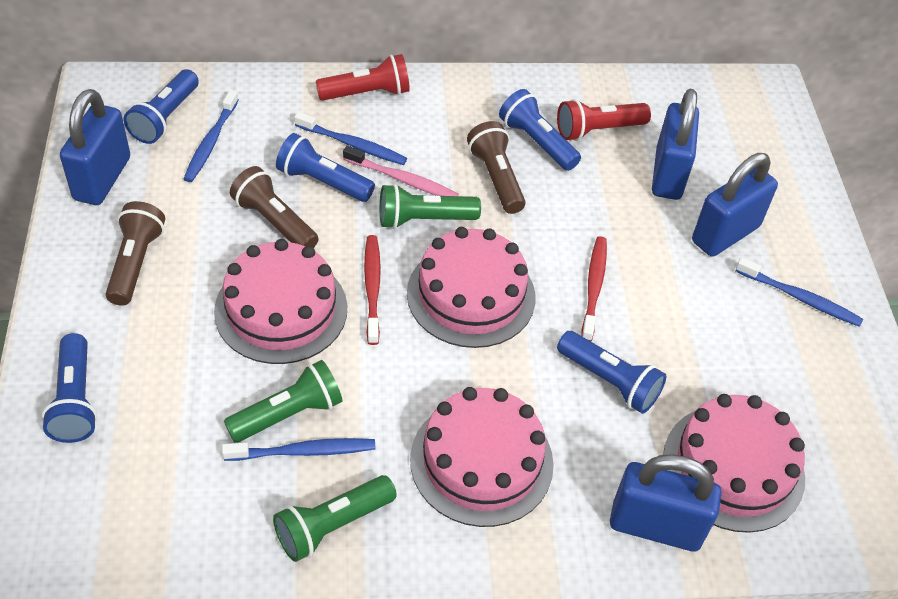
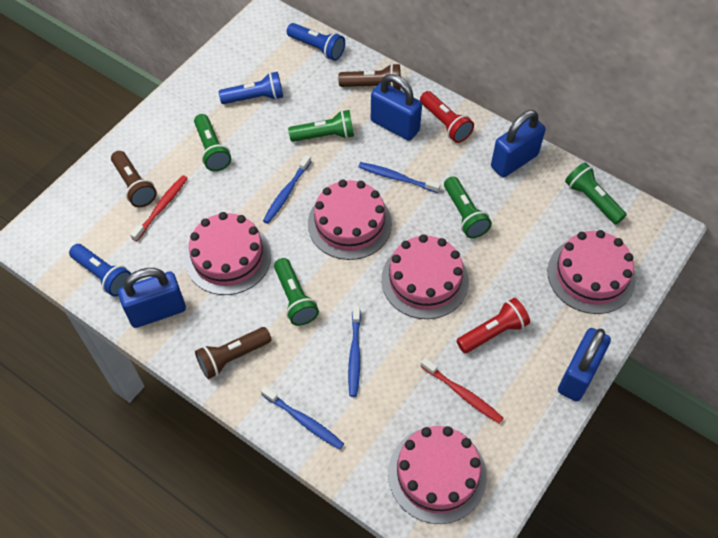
blue flashlight: [42,333,97,443] [124,69,199,144] [276,133,375,202] [499,89,581,171] [557,331,667,414] = 5 -> [69,244,131,297] [219,72,283,104] [287,23,345,61] = 3
green flashlight: [224,360,343,443] [273,475,397,562] [380,184,481,229] = 3 -> [194,114,231,171] [274,258,319,326] [288,110,354,142] [444,176,492,238] [565,163,626,224] = 5
pink cake: [214,239,347,364] [407,227,535,348] [410,387,554,527] [663,394,805,533] = 4 -> [185,212,271,295] [308,179,392,260] [381,234,469,319] [388,426,487,524] [548,230,636,314] = 5
pink toothbrush: [343,146,459,196] = 1 -> none = 0

